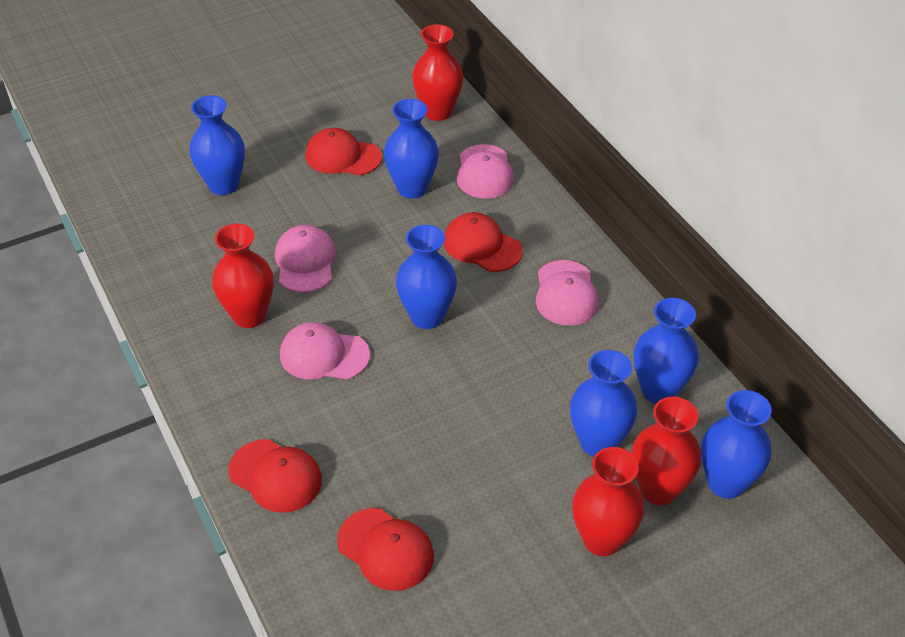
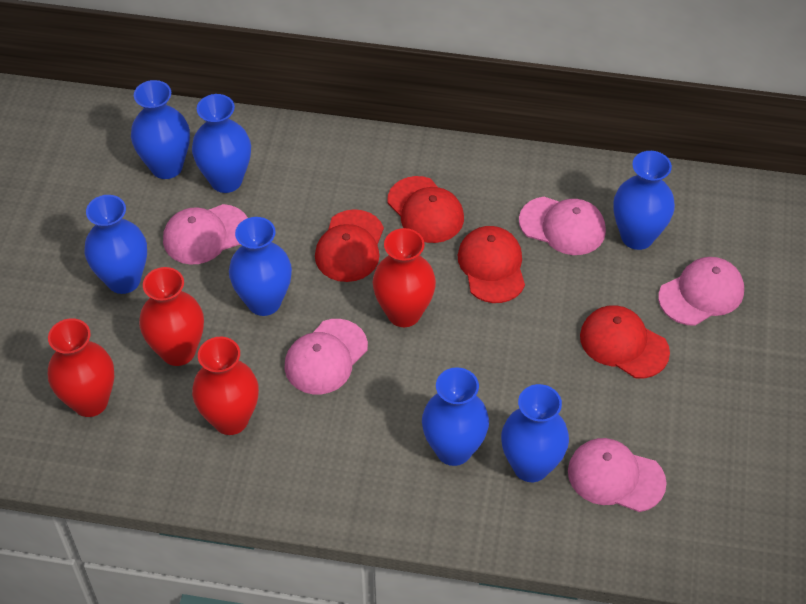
blue vase: [190,95,245,195] [384,99,439,199] [396,225,457,329] [570,350,637,457] [634,298,699,404] [701,390,772,499] = 6 -> [84,195,147,294] [131,80,190,179] [192,94,251,193] [229,217,292,316] [422,367,489,466] [501,384,569,482] [613,151,675,250] = 7
pink cap: [275,225,336,293] [280,322,370,379] [457,144,514,199] [536,260,599,326] = 4 -> [163,204,248,264] [284,319,368,394] [519,197,606,255] [568,438,667,512] [658,257,744,326] = 5

